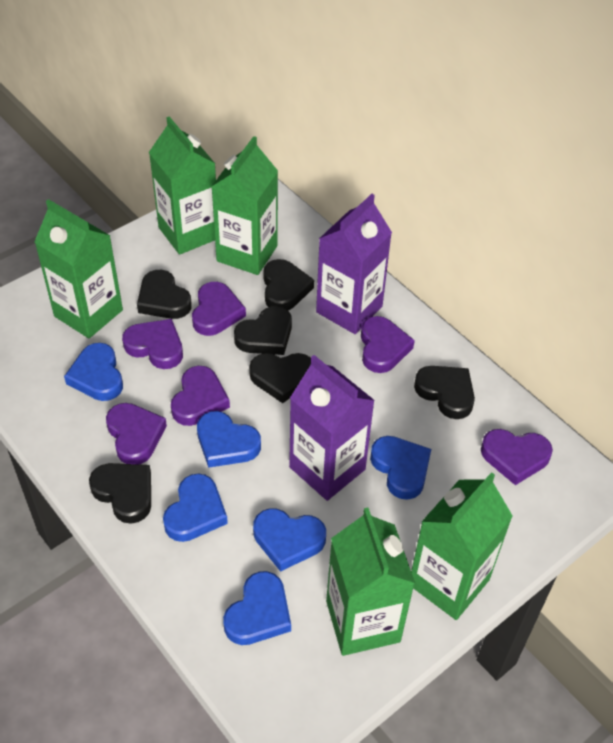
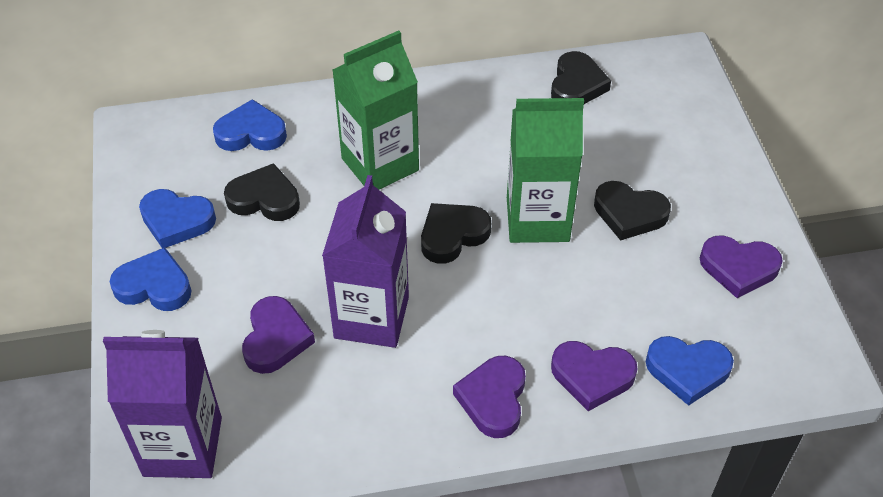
black heart: [89,463,151,524] [137,270,192,319] [234,306,292,355] [249,353,311,403] [263,259,314,311] [414,366,475,419] = 6 -> [224,163,300,221] [421,203,491,264] [551,51,611,104] [594,181,671,241] = 4
blue heart: [64,343,123,401] [163,474,228,542] [197,411,261,468] [223,571,291,645] [253,508,326,572] [370,436,431,500] = 6 -> [110,247,192,311] [139,189,216,248] [213,99,287,151] [646,336,734,406] = 4
green carton: [34,199,123,338] [149,116,216,255] [211,136,278,275] [326,508,415,656] [411,472,513,620] = 5 -> [333,31,419,190] [507,98,584,243] = 2
purple heart: [106,403,167,464] [122,319,183,369] [171,366,230,426] [192,282,246,336] [361,316,415,373] [481,429,553,485] = 6 -> [242,296,315,374] [453,356,526,438] [551,341,638,411] [700,236,783,298] = 4

